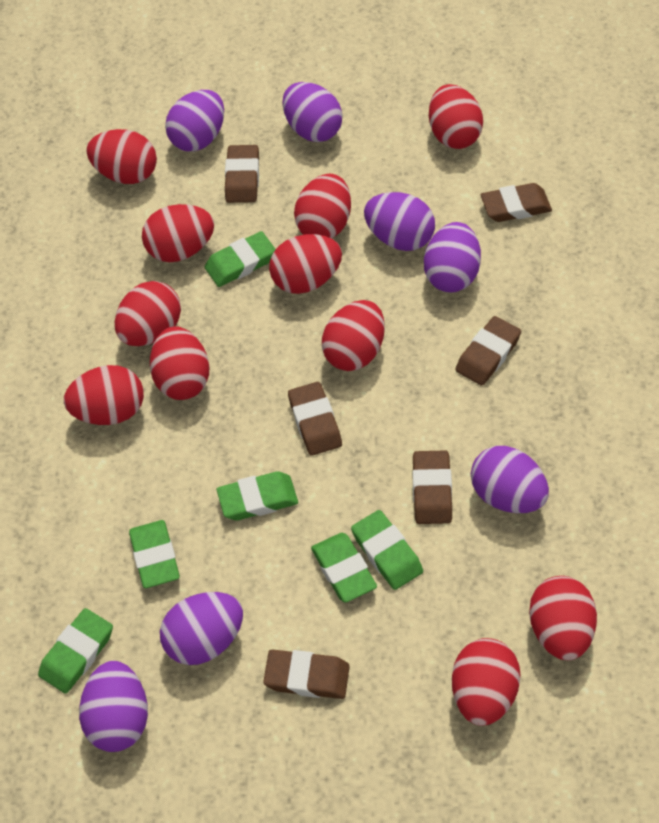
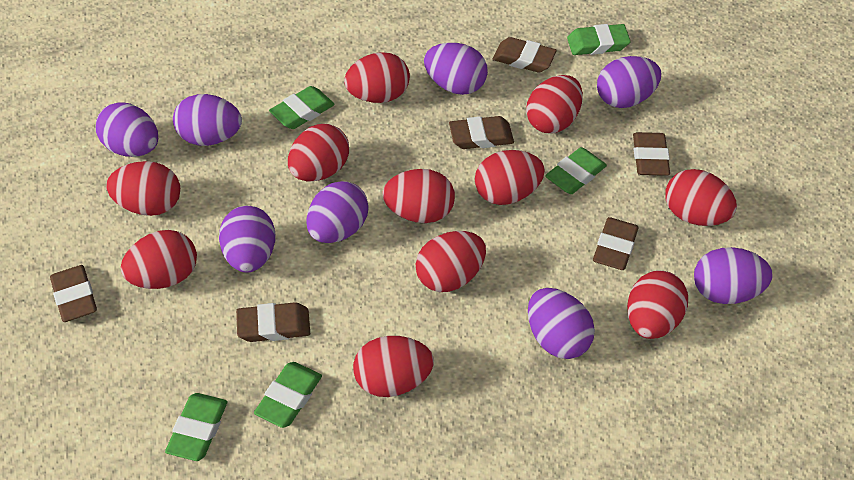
green eraser: [38,608,113,694] [129,520,180,588] [205,231,276,287] [217,471,298,520] [311,533,377,603] [351,510,423,590] = 6 -> [165,393,228,461] [254,362,322,428] [269,86,335,129] [545,147,607,194] [567,24,631,55] = 5
purple egg: [79,661,148,752] [160,592,243,665] [165,90,224,152] [283,82,342,142] [364,192,435,251] [424,222,481,293] [471,446,549,513] = 7 -> [95,102,158,157] [173,94,242,146] [219,206,275,273] [306,181,369,243] [424,43,488,95] [528,288,595,359] [597,56,661,108] [694,247,772,304] = 8

